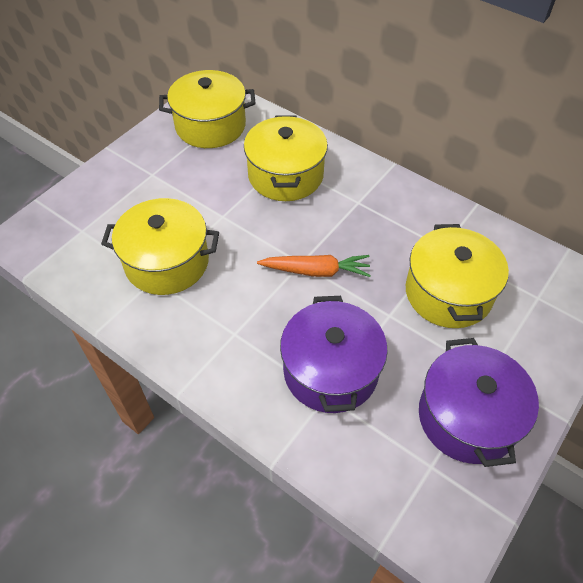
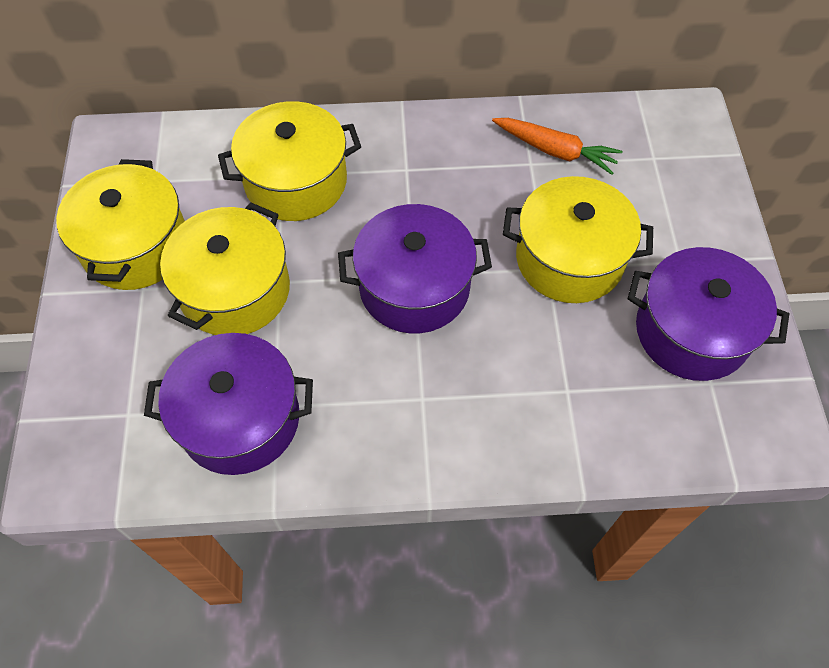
purple pot: [280,296,388,413] [419,338,539,467] = 2 -> [144,333,313,475] [338,204,492,333] [628,247,789,381] = 3

